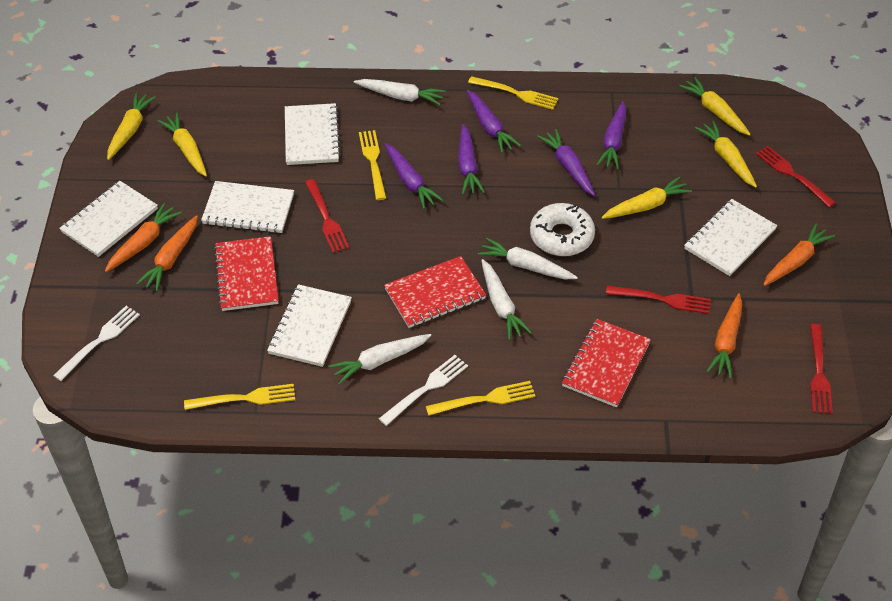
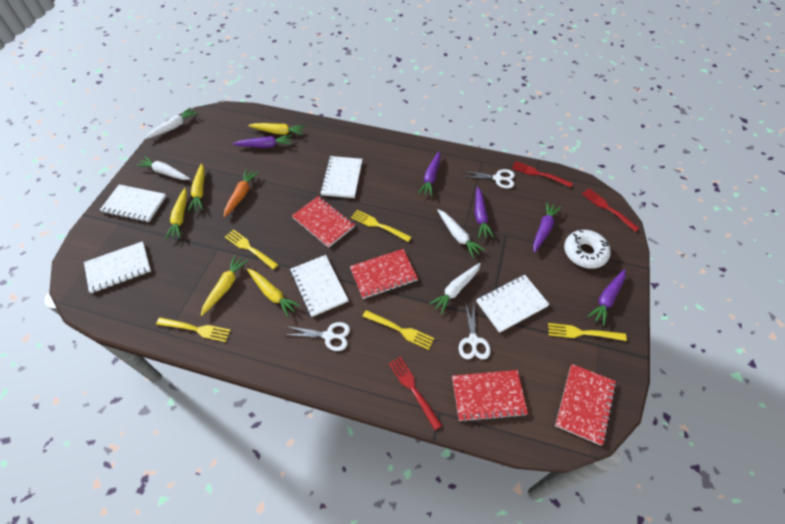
orange carrot: [105,203,182,272] [136,215,198,291] [706,293,742,378] [763,224,835,286] = 4 -> [224,169,259,218] = 1
red fork: [305,179,349,253] [606,285,711,314] [756,146,836,207] [810,324,833,414] = 4 -> [389,357,442,430] [512,161,573,187] [582,188,639,232] = 3
red notebook: [214,236,279,311] [384,256,486,328] [562,319,651,407] = 3 -> [292,196,355,248] [350,249,418,299] [452,370,528,422] [555,364,616,445] = 4
white fork: [53,306,140,381] [379,355,468,426] = 2 -> none = 0
white scissors: none = 0 -> [286,322,350,351] [459,301,491,359] [462,169,515,189] = 3
yellow fork: [184,384,295,410] [359,130,386,200] [426,381,535,416] [468,76,558,110] = 4 -> [156,317,231,342] [225,229,278,270] [351,210,412,242] [362,310,434,350] [548,323,627,341] = 5

